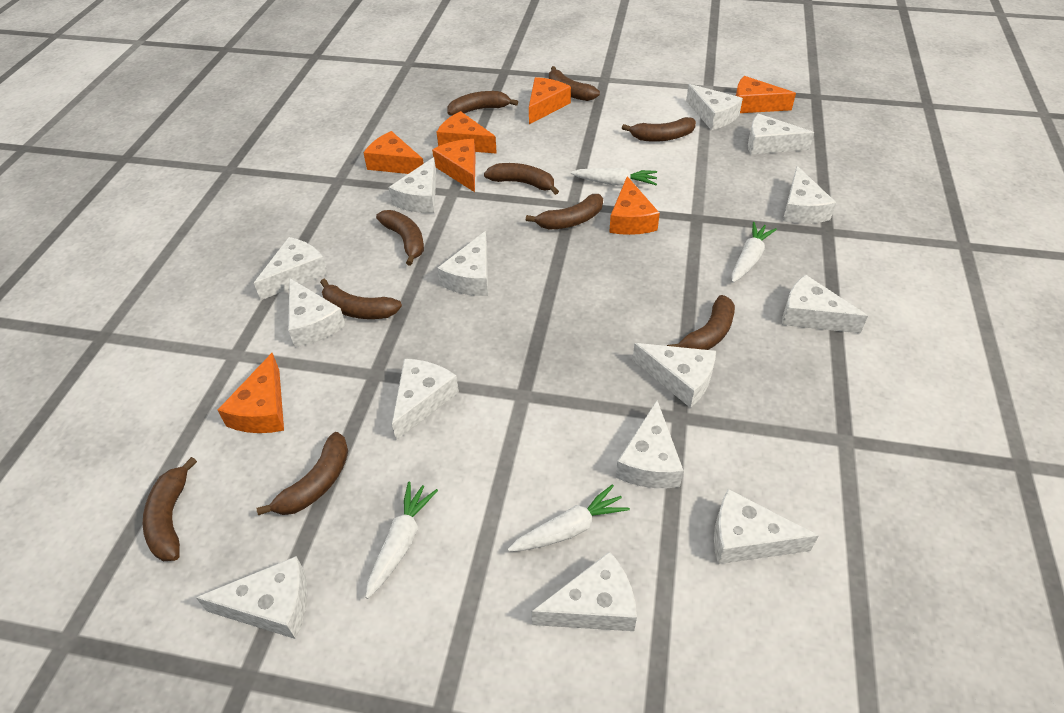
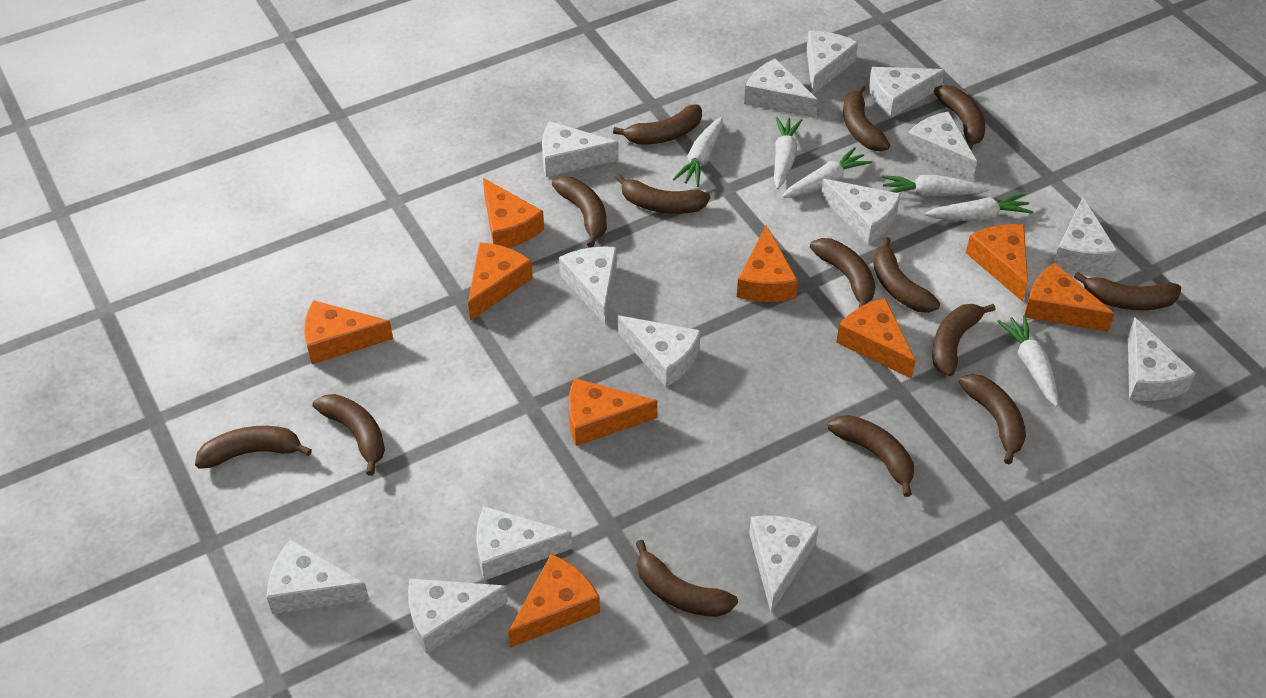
brown banana: [143,457,197,561] [256,432,348,515] [320,279,402,319] [376,210,424,266] [447,91,518,116] [484,163,559,195] [526,194,603,230] [549,66,600,101] [622,117,696,142] [667,295,735,350] = 10 -> [195,426,312,469] [313,394,385,475] [552,177,607,247] [613,105,702,145] [615,174,710,214] [636,540,738,617] [810,238,876,307] [828,415,914,497] [843,84,890,151] [873,237,940,313] [932,304,996,376] [934,85,985,150] [959,374,1026,464] [1074,272,1181,310] = 14
orange cheese: [218,353,284,433] [363,131,424,174] [432,139,476,192] [437,111,497,154] [529,77,571,124] [609,176,660,235] [736,76,796,113] = 7 -> [304,300,393,364] [468,242,533,321] [483,178,544,248] [508,554,600,648] [569,378,657,446] [737,225,798,302] [836,298,915,379] [966,224,1028,302] [1024,263,1115,332] = 9
white carrot: [365,481,438,599] [508,484,630,552] [570,168,657,186] [732,222,777,283] = 4 -> [673,117,723,187] [774,117,802,189] [782,147,872,198] [882,175,989,197] [925,193,1033,221] [997,315,1058,407] = 6

